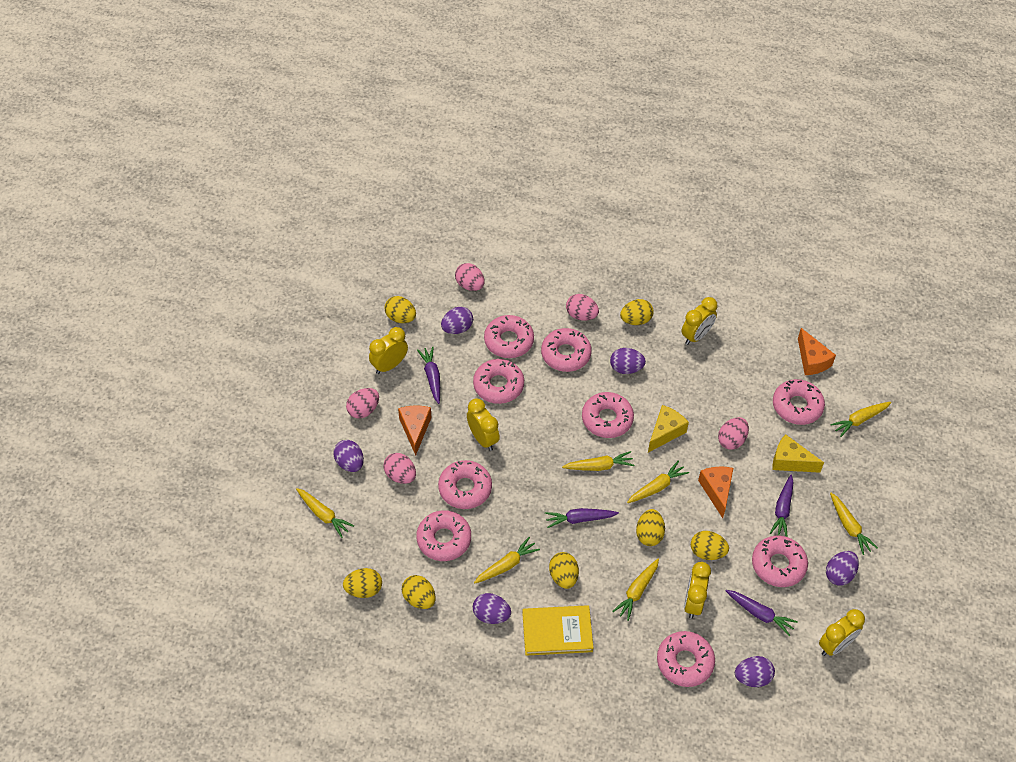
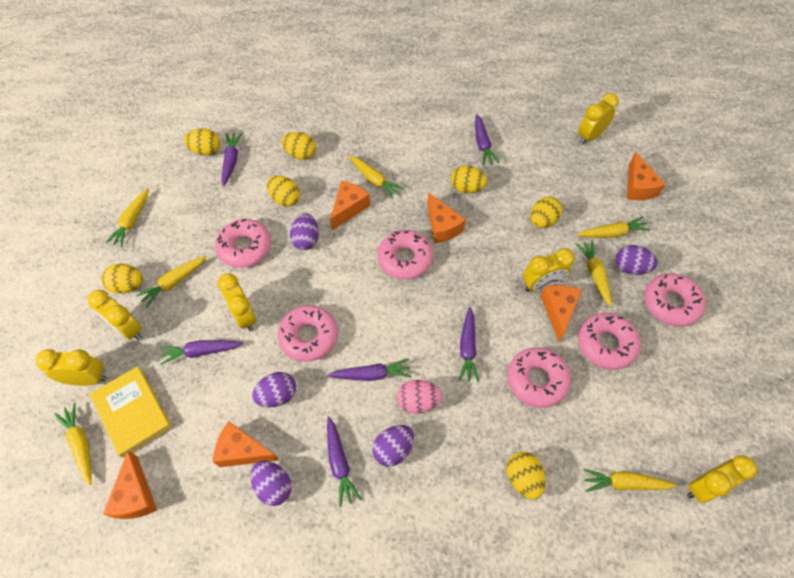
orange cheese: [398,405,431,455] [698,467,733,518] [798,328,836,375] = 3 -> [103,451,157,519] [213,421,279,467] [330,181,370,230] [427,192,466,243] [541,285,582,342] [627,152,665,200] = 6
pink donut: [416,510,471,561] [438,460,492,509] [473,359,524,404] [484,315,534,358] [541,328,592,372] [582,392,634,438] [657,631,715,687] [752,536,808,587] [773,379,825,425] = 9 -> [215,219,271,268] [278,305,338,362] [377,230,433,280] [508,348,571,408] [578,313,641,370] [644,273,706,327] = 6
pink egg: [346,388,379,419] [383,453,416,484] [455,263,485,291] [566,294,599,321] [718,417,749,450] = 5 -> [397,380,442,414] = 1
purple carrot: [417,346,440,404] [545,508,619,528] [726,590,798,636] [770,475,794,537] = 4 -> [160,340,243,365] [221,133,242,186] [327,358,411,381] [327,416,362,507] [458,307,479,382] [475,114,499,165] = 6
purple egg: [334,440,364,472] [441,307,473,334] [473,593,511,624] [610,348,646,374] [735,656,775,687] [826,551,859,585] = 6 -> [251,460,292,506] [252,372,296,407] [290,214,319,250] [372,425,414,467] [616,245,658,275] = 5
yellow cheese: [648,405,689,453] [772,434,824,473] = 2 -> none = 0
yellow clock: [369,327,408,374] [467,399,500,451] [681,297,718,345] [684,562,711,619] [819,609,865,656] = 5 -> [35,349,107,386] [88,290,142,340] [218,273,256,331] [523,248,575,292] [578,93,619,145] [687,455,757,503] = 6

